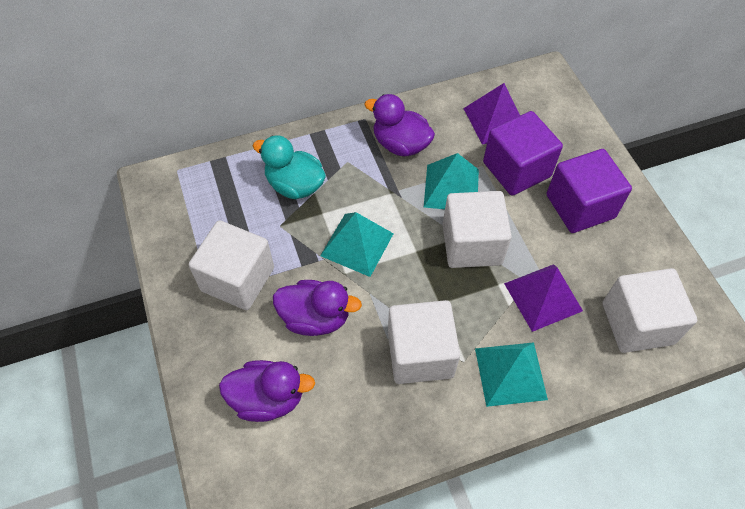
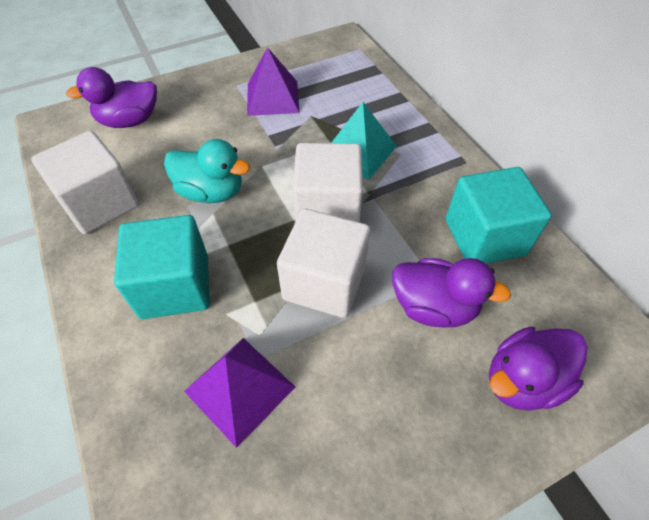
purple cube: [483,111,563,196] [547,149,632,233] = 2 -> none = 0
turquoise cube: none = 0 -> [114,215,210,319] [446,167,552,264] = 2
turquoise pyramid: [320,212,394,277] [424,153,479,209] [475,342,548,407] = 3 -> [331,102,397,180] = 1
white cube: [189,220,274,310] [388,300,460,384] [443,191,512,268] [603,268,697,353] = 4 -> [31,131,139,234] [277,209,370,318] [293,143,363,222] = 3

